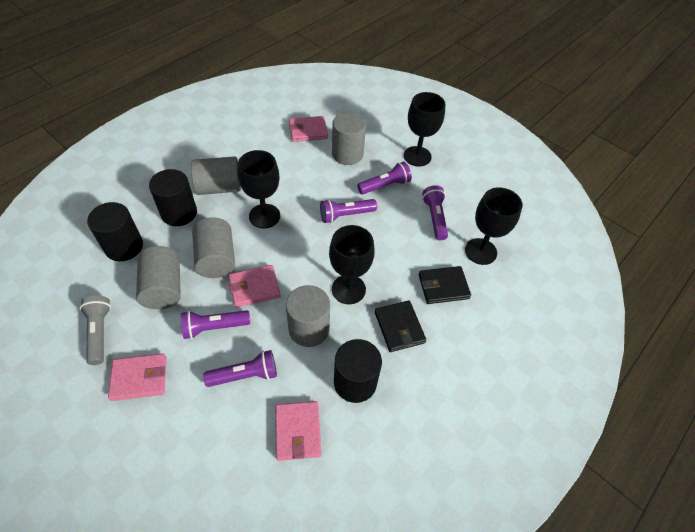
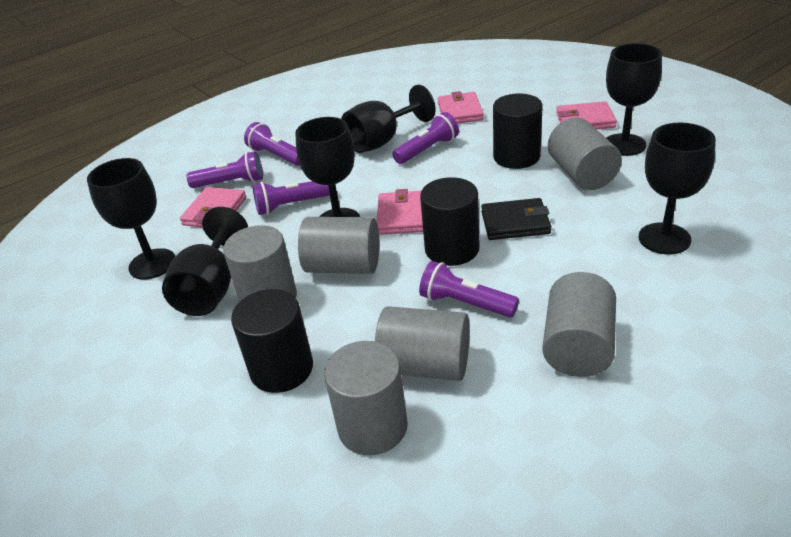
black goblet: [238,150,280,229] [329,225,375,304] [404,92,445,167] [465,187,523,265] = 4 -> [87,158,175,279] [162,207,248,316] [295,117,360,217] [341,85,436,153] [606,43,662,156] [638,123,716,254] = 6
black wallet: [375,300,426,352] [419,266,471,304] = 2 -> [481,198,551,240] = 1
grey cylinder: [136,246,181,309] [191,156,241,195] [192,217,235,278] [286,285,330,347] [332,112,366,165] = 5 -> [223,225,297,302] [298,217,379,274] [324,341,408,455] [375,306,470,381] [542,272,616,377] [548,118,622,190] = 6
grey flashlight: [80,295,111,365] = 1 -> none = 0

